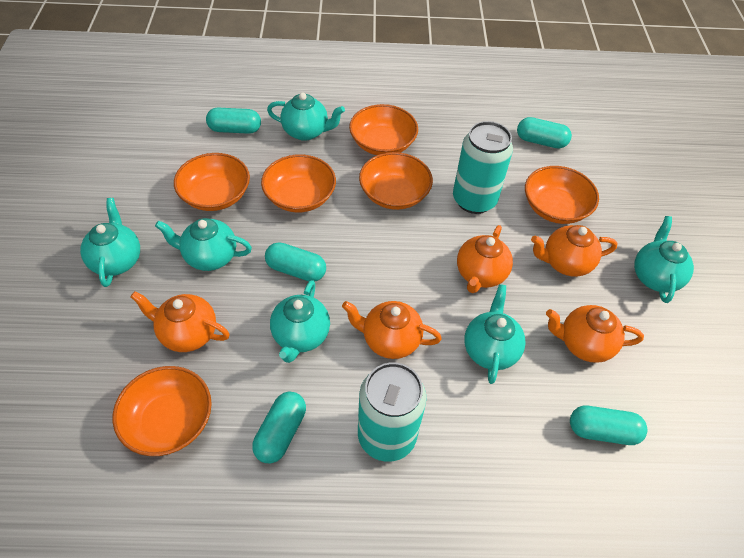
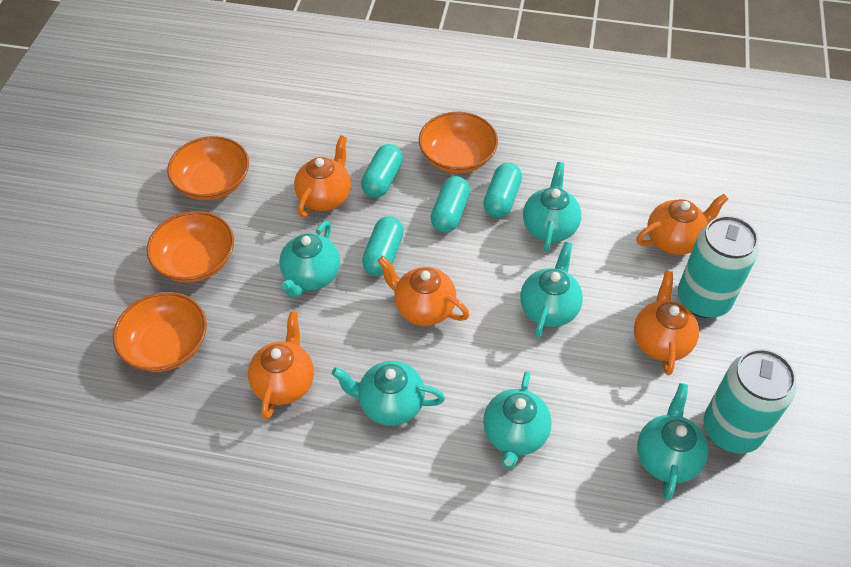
orange bowl: [113,366,212,456] [174,153,250,211] [261,154,336,213] [349,104,418,155] [359,152,433,210] [525,166,599,224] = 6 -> [113,292,207,372] [146,211,234,283] [167,136,249,200] [419,112,498,174] = 4
turquoise capsule: [206,108,261,134] [252,391,306,463] [265,242,326,281] [517,117,572,149] [570,406,647,445] = 5 -> [361,144,403,198] [362,216,404,276] [431,176,470,233] [483,163,522,218] = 4

